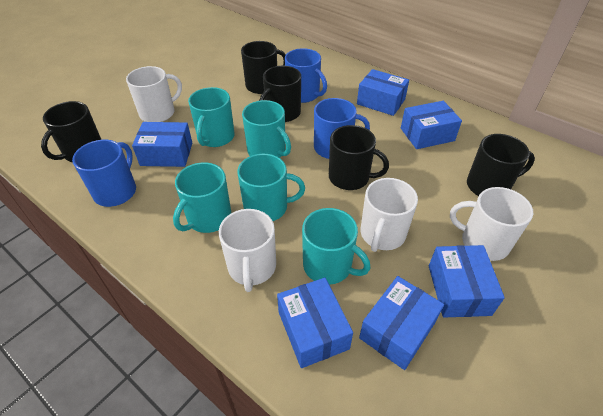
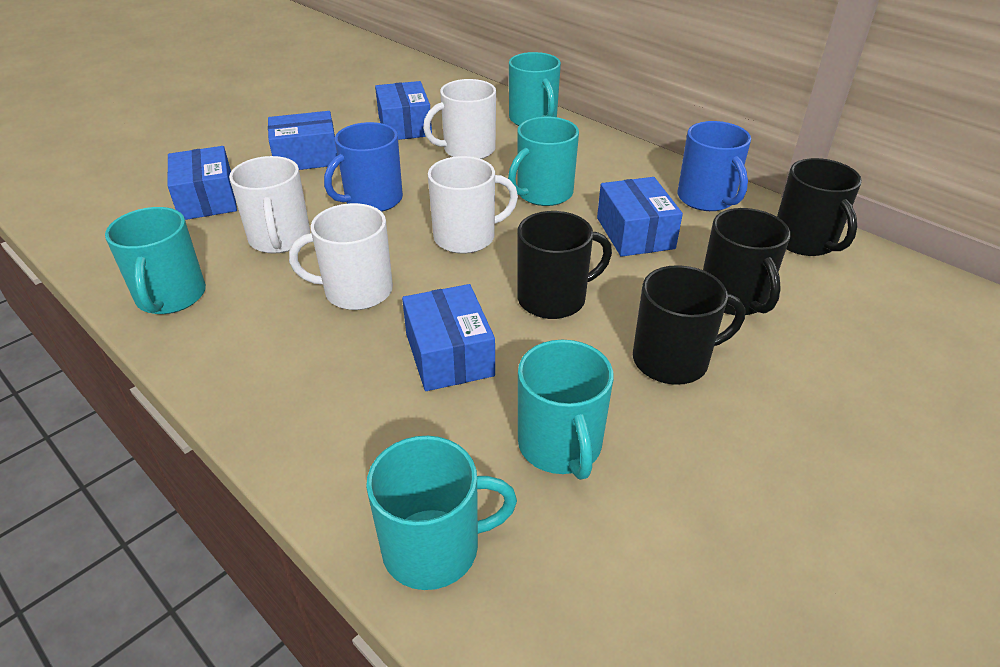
black mug: [41,101,102,162] [241,41,286,94] [259,66,301,122] [329,125,389,190] [467,134,535,196] = 5 -> [517,211,612,319] [633,265,745,385] [703,208,790,315] [777,158,862,256] = 4
blue box: [132,122,192,167] [277,278,353,368] [357,69,409,116] [359,276,444,370] [401,101,462,149] [429,245,505,317] = 6 -> [168,146,237,220] [268,111,337,170] [375,81,432,140] [402,284,495,391] [597,177,683,257] = 5
blue mug: [72,140,136,207] [285,48,327,103] [314,98,370,159] = 3 -> [324,122,403,212] [678,121,751,211] = 2

